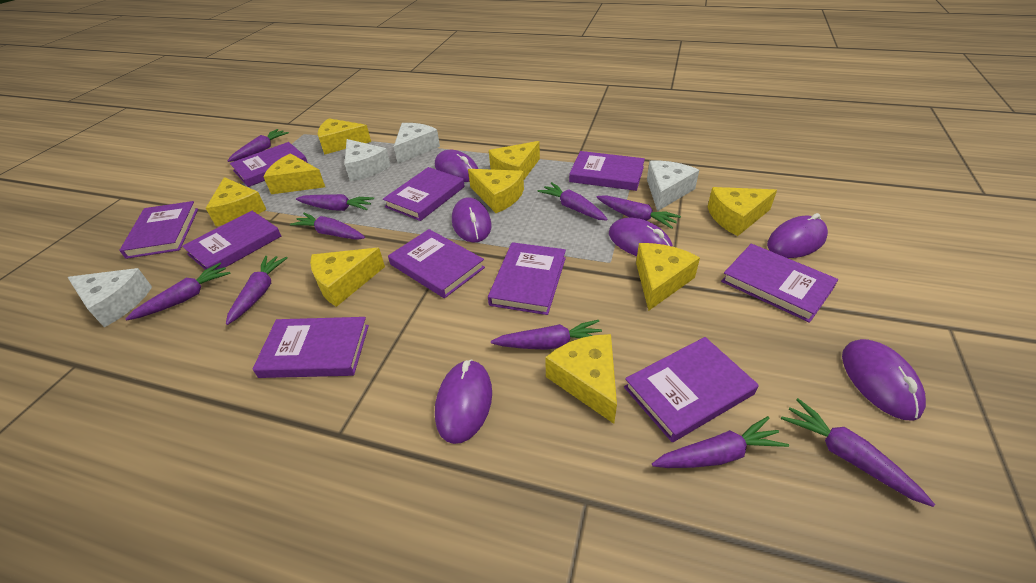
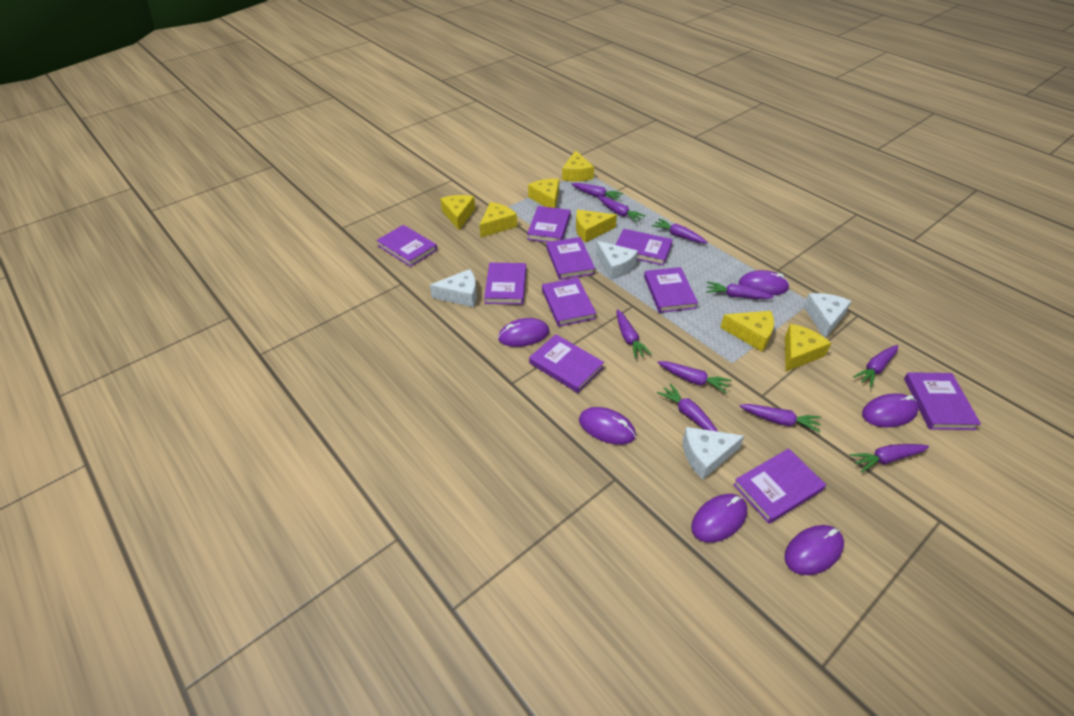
yellow cheese: [206,177,267,226] [263,153,325,194] [310,248,385,307] [318,118,371,155] [468,169,524,213] [489,141,540,179] [545,334,617,424] [636,243,700,311] [707,187,777,236] = 9 -> [440,195,475,230] [480,202,517,238] [528,178,559,208] [562,151,594,182] [576,210,617,243] [720,311,774,352] [785,324,831,371] = 7

